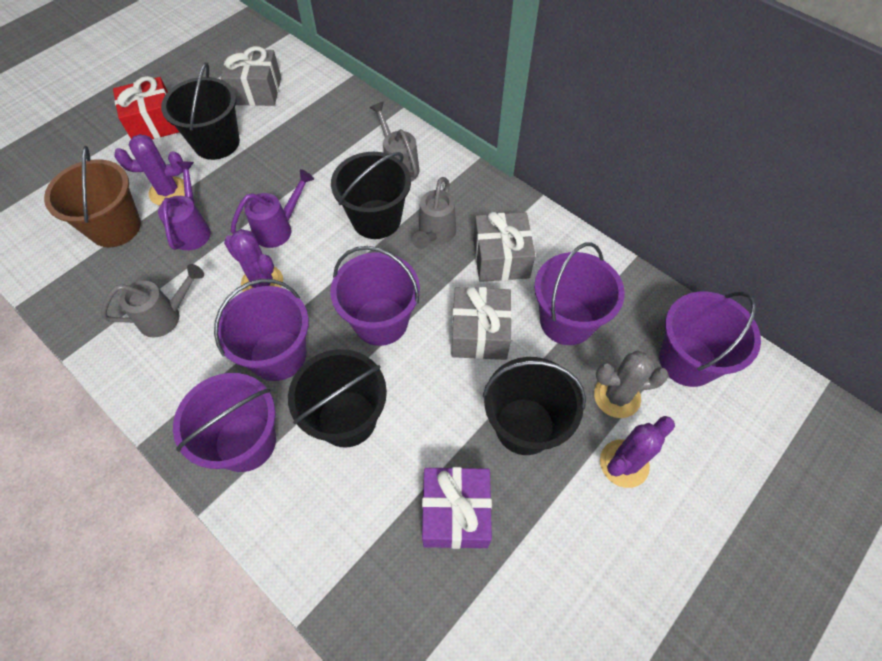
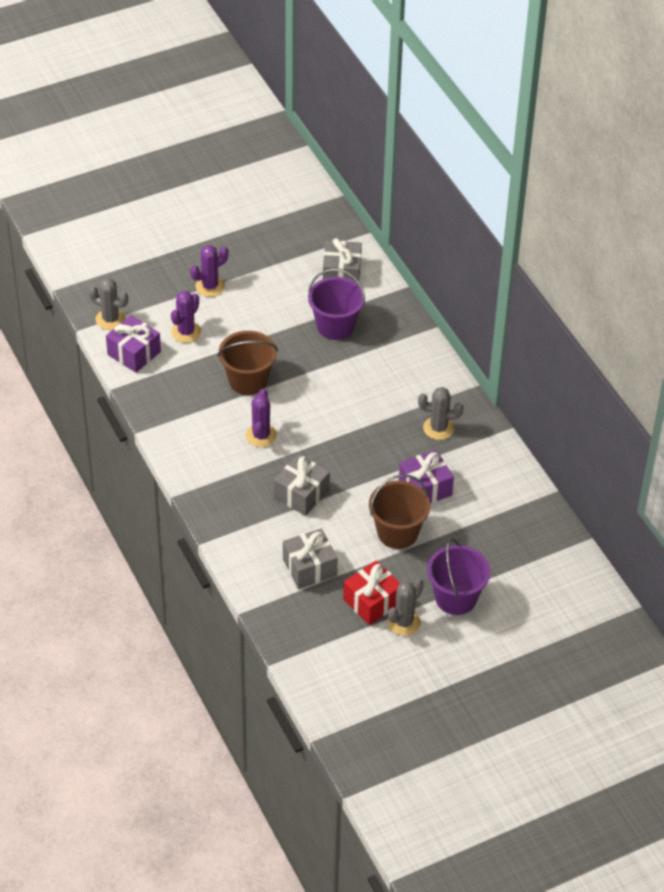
black bucket: [161,62,240,160] [288,349,387,448] [331,152,411,239] [483,357,586,455] = 4 -> none = 0
brown bucket: [44,146,141,247] = 1 -> [218,331,278,395] [369,474,430,549] = 2
grey cactus: [594,350,669,418] = 1 -> [89,278,128,330] [387,578,424,636] [418,387,464,440] = 3
grey watering can: [101,264,204,338] [370,102,419,182] [412,177,456,249] = 3 -> none = 0
purple bucket: [173,373,276,472] [214,279,309,381] [330,246,420,346] [534,243,625,345] [659,292,761,387] = 5 -> [308,269,365,340] [427,538,490,615] = 2
purple gift: [422,467,492,549] = 1 -> [106,315,161,373] [399,450,454,503] = 2
purple watering can: [158,161,211,251] [231,169,314,248] = 2 -> none = 0

